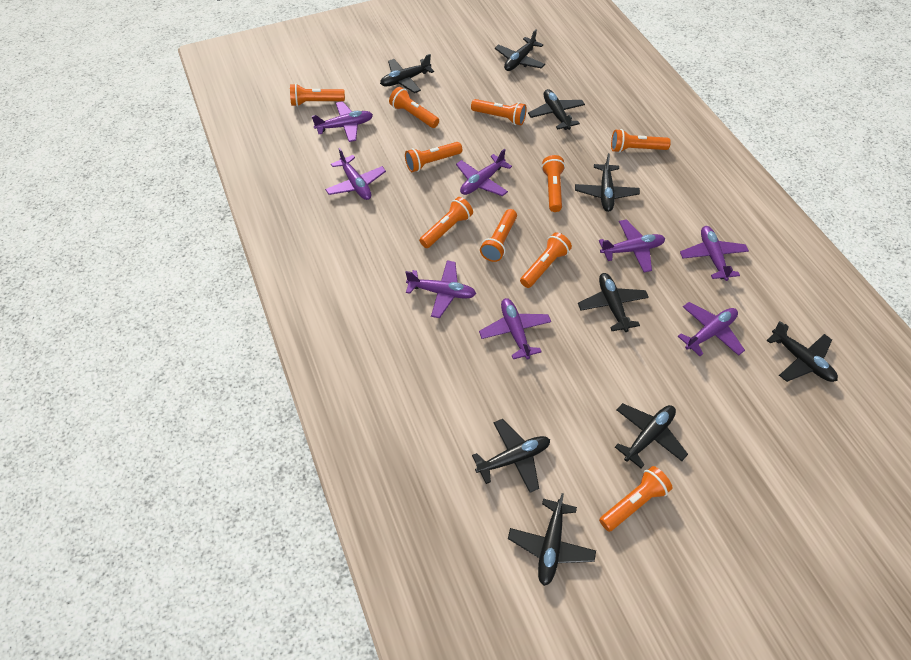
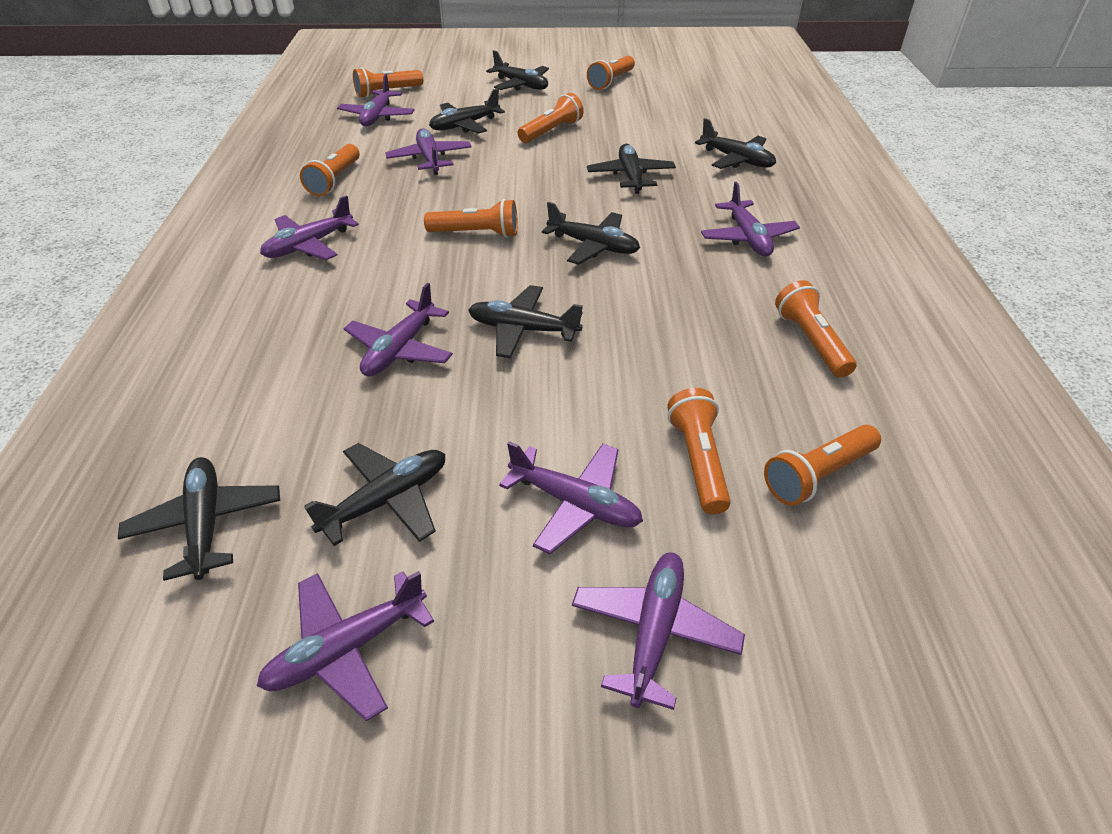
black plane: [380,54,434,93] [472,419,550,493] [495,29,545,71] [508,493,596,586] [528,89,585,130] [575,153,640,212] [578,273,649,332] [615,403,688,468] [767,321,838,382] = 9 -> [118,457,280,581] [304,443,445,546] [429,88,505,134] [468,285,583,358] [486,50,549,91] [542,202,640,265] [587,144,676,194] [695,118,776,169] = 8
orange flashlight: [290,84,345,107] [389,87,439,128] [405,142,462,172] [419,197,473,248] [471,99,527,125] [480,209,517,262] [520,232,572,288] [542,155,565,212] [599,466,672,532] [611,129,671,153] = 10 -> [300,144,359,196] [353,67,423,98] [424,199,518,238] [518,93,584,143] [587,56,635,90] [668,388,731,514] [764,425,881,506] [775,280,856,378] = 8

